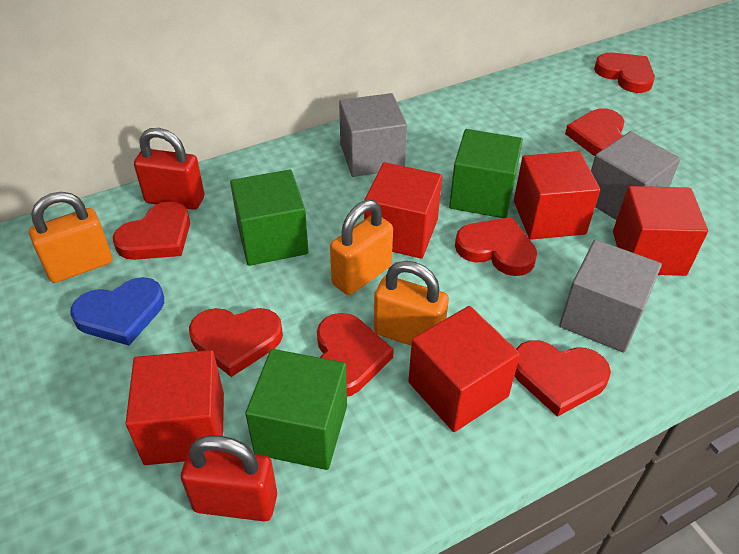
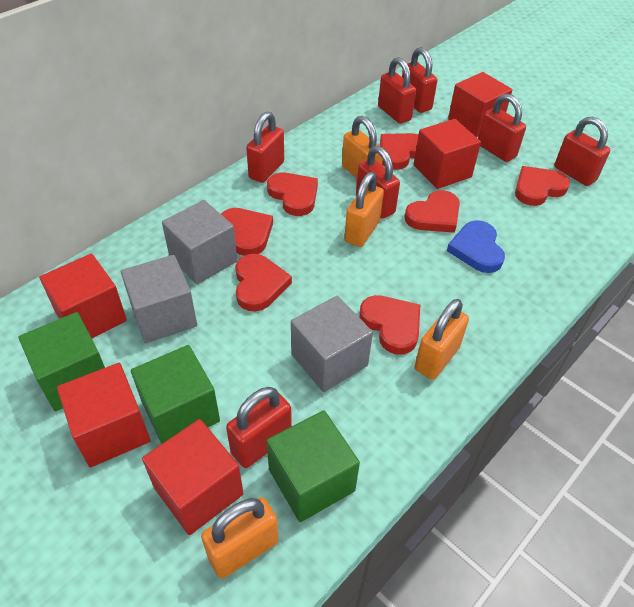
orange padlock: [29,192,112,283] [330,200,393,295] [374,261,449,345] = 3 -> [201,497,279,578] [342,116,383,179] [345,172,384,247] [415,299,469,380] = 4
red padlock: [134,128,204,210] [181,435,277,521] = 2 -> [226,387,292,468] [246,112,284,183] [356,146,400,219] [378,57,416,124] [402,47,438,113] [478,94,526,162] [554,117,610,186] = 7

